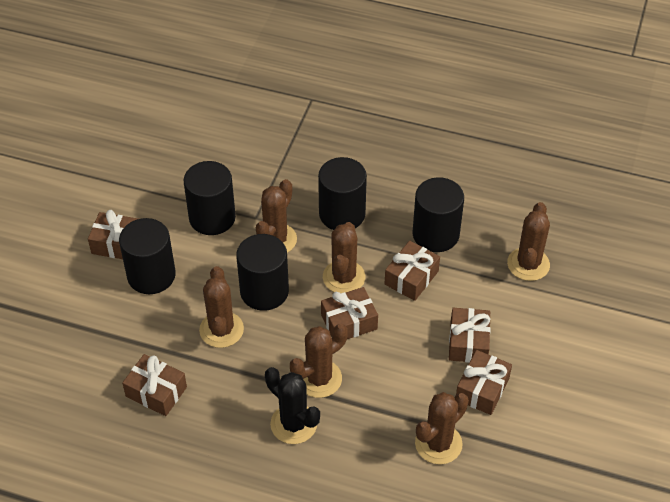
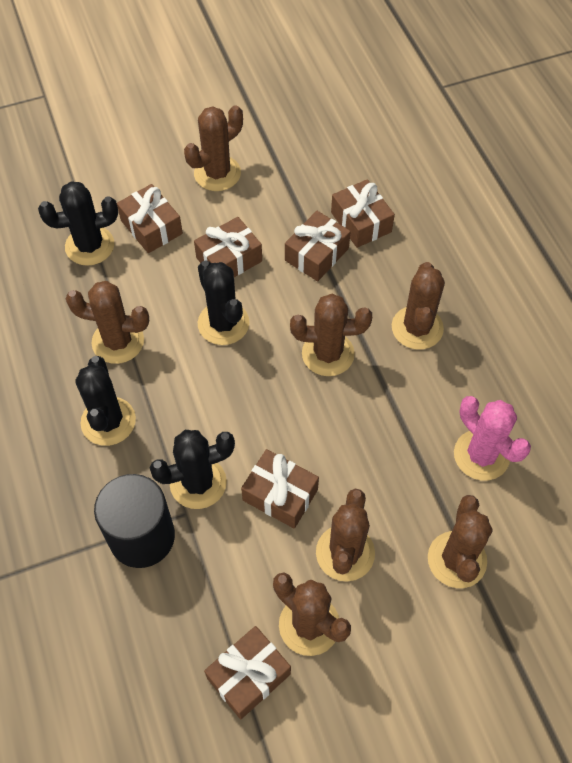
black cactus: [265,367,320,444] = 1 -> [38,181,118,266] [75,356,136,446] [150,430,235,509] [198,261,249,345] = 4
black cylinder: [119,218,176,294] [184,161,236,235] [236,234,289,311] [318,157,367,230] [413,177,464,252] = 5 -> [94,474,175,568] = 1
brown cactus: [199,266,244,348] [256,179,297,253] [290,324,348,398] [323,222,365,293] [415,392,469,464] [507,202,550,281] = 6 -> [66,281,149,364] [184,105,243,191] [273,572,351,656] [290,294,372,376] [316,489,375,582] [392,262,445,350] [428,495,492,588] = 7
pink cactus: none = 0 -> [454,396,531,480] = 1

